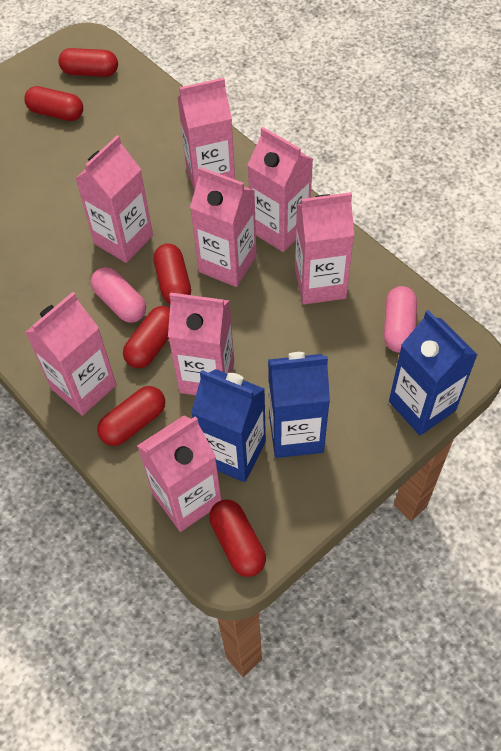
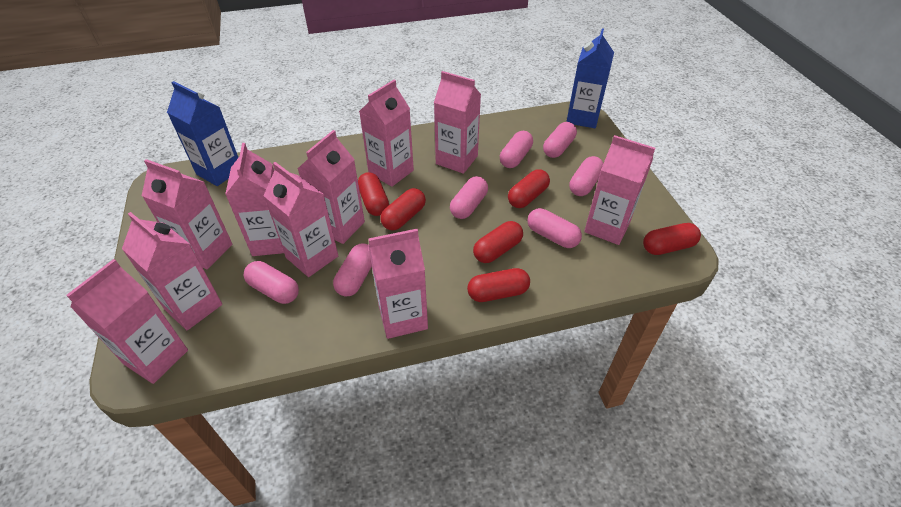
blue carton: [191,369,266,482] [268,352,330,458] [389,310,478,435] = 3 -> [167,81,239,186] [566,29,614,128] = 2
pink capsule: [91,267,146,323] [384,286,417,352] = 2 -> [244,261,299,304] [333,244,372,296] [450,176,488,219] [500,131,533,168] [527,208,582,248] [543,122,577,158] [569,156,603,196] = 7
pink carton: [25,292,117,416] [75,135,153,263] [137,416,221,532] [168,292,234,395] [178,78,235,191] [190,167,257,287] [247,127,313,252] [295,192,354,305] = 8 -> [66,259,188,384] [122,212,222,330] [142,159,232,269] [225,143,284,256] [263,162,338,277] [298,130,365,244] [359,80,414,187] [368,229,428,339] [434,71,481,174] [584,135,655,245] = 10

